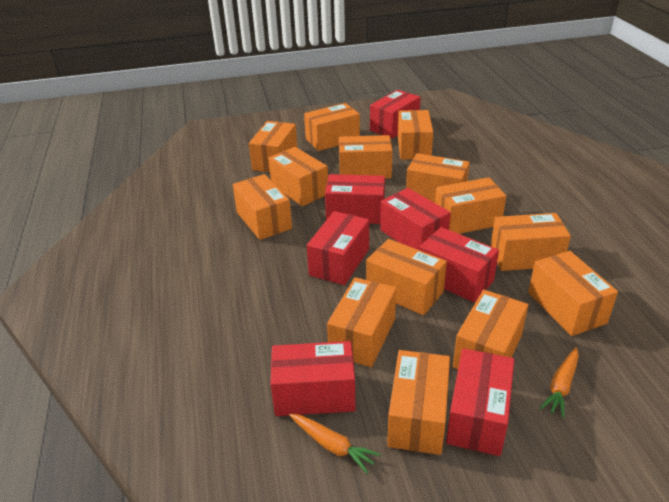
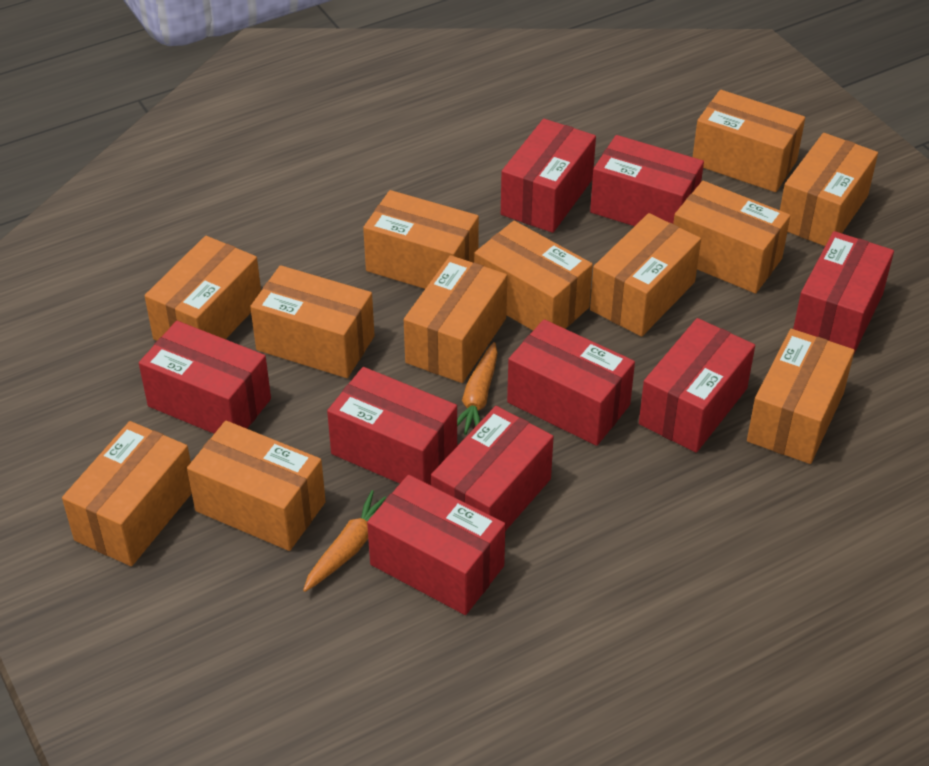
orange box: [233,174,292,240] [249,121,297,172] [269,147,328,206] [304,103,360,151] [327,277,396,367] [339,135,392,178] [366,239,447,315] [387,350,450,455] [398,110,433,160] [406,153,470,203] [435,177,506,234] [453,290,528,369] [491,213,571,271] [528,251,618,336] = 14 -> [62,421,192,566] [145,236,261,341] [187,421,326,551] [250,265,375,378] [363,190,479,289] [404,255,507,383] [474,221,593,330] [590,213,701,337] [673,181,791,294] [693,90,805,192] [747,329,854,464] [780,133,878,246] = 12
red box: [270,341,356,416] [307,211,369,285] [325,174,385,224] [370,90,421,139] [380,188,451,250] [419,227,499,303] [446,348,514,456] = 7 -> [139,321,271,434] [327,367,457,485] [367,475,506,615] [431,406,554,531] [501,119,596,233] [507,319,635,446] [590,135,704,226] [639,318,755,453] [793,231,894,353] = 9

